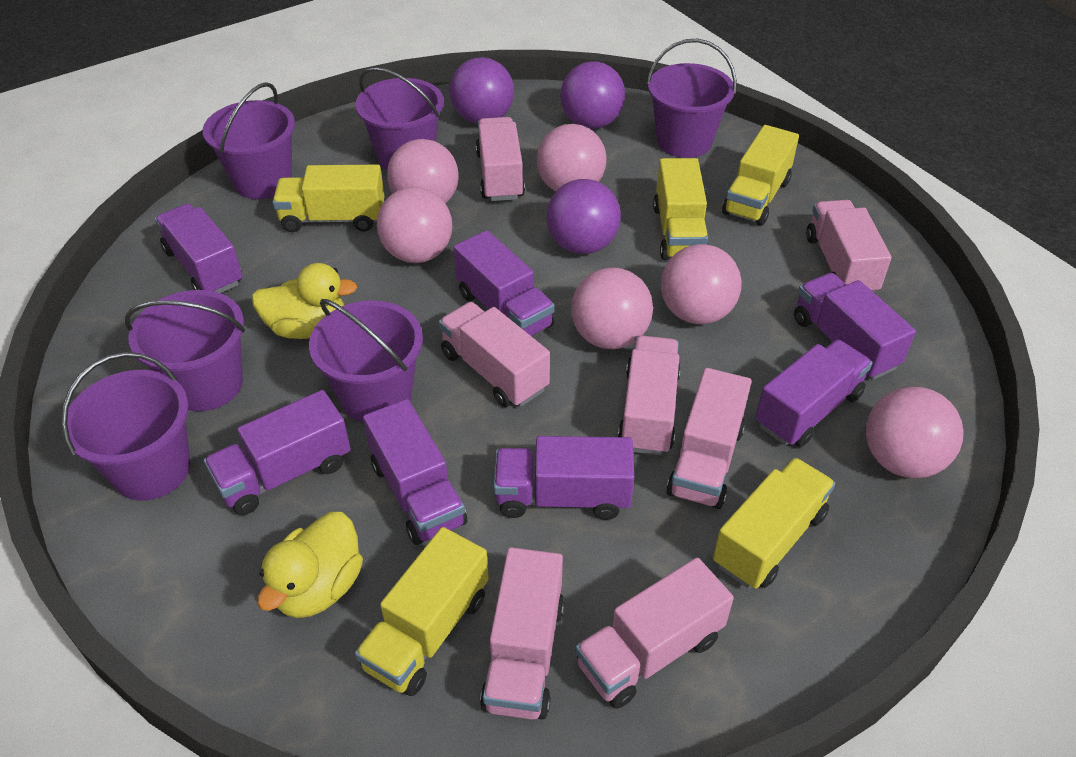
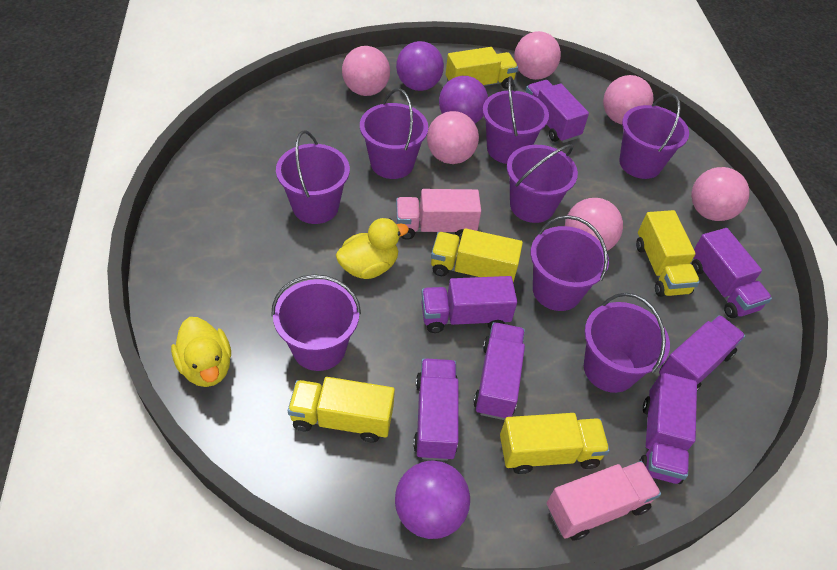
pink truck: [439,302,550,407] [475,117,525,201] [480,547,565,720] [575,557,734,709] [618,335,681,455] [666,368,751,509] [806,200,892,292] = 7 -> [396,189,481,240] [547,461,661,541] = 2
purple bucket: [61,352,190,501] [125,290,245,411] [203,82,295,199] [309,299,423,422] [355,67,444,170] [647,39,737,158] = 6 -> [271,274,361,371] [276,130,350,224] [360,88,428,179] [483,76,549,164] [507,144,578,223] [531,215,609,311] [584,293,670,393] [619,93,689,179] = 8

